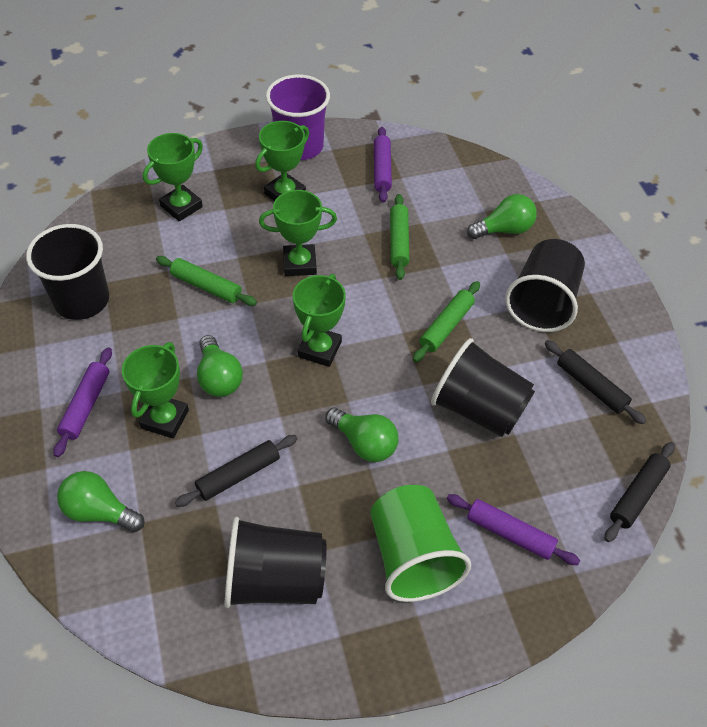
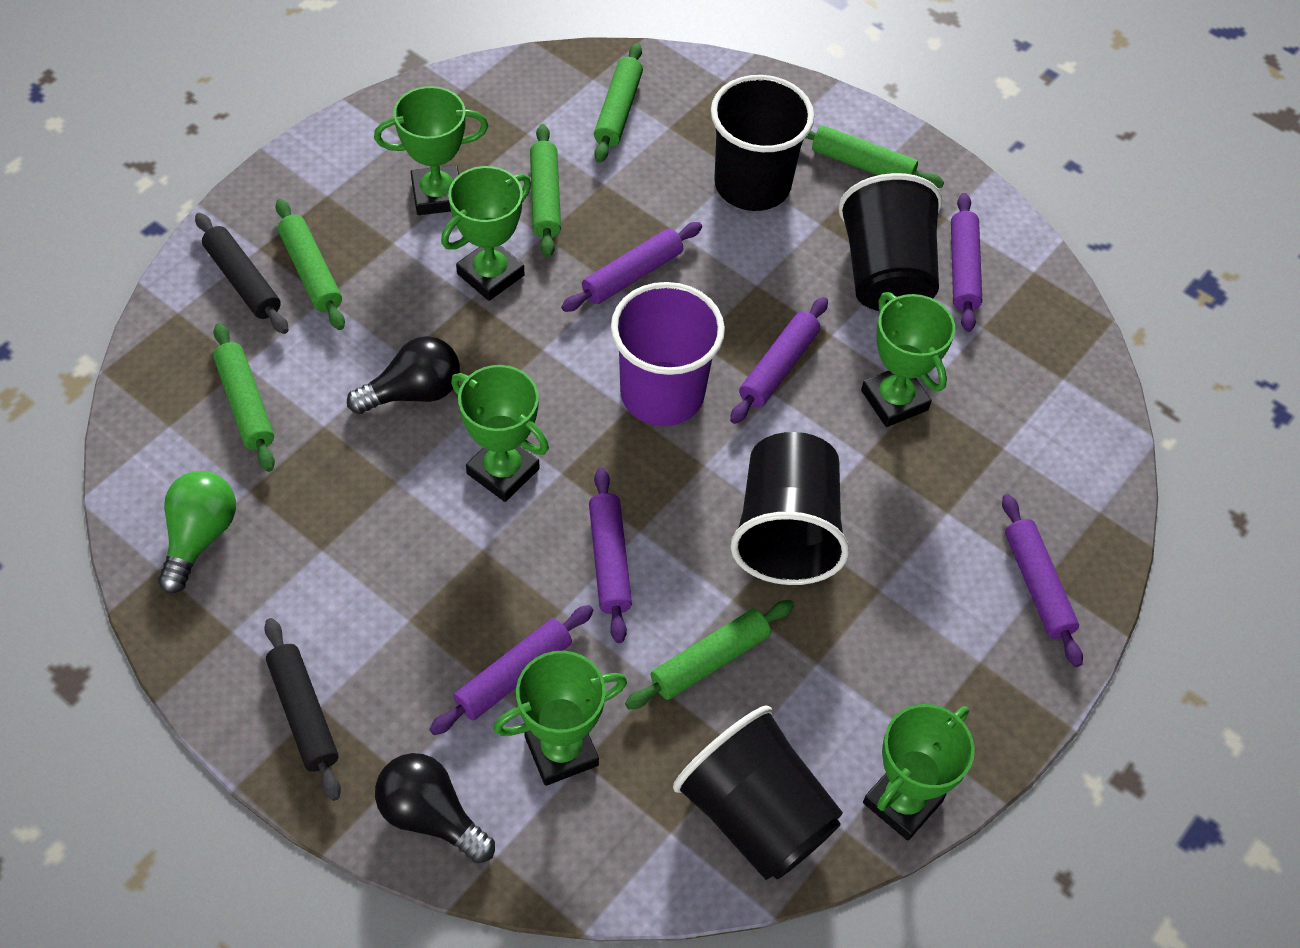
black light bulb: none = 0 -> [347,336,460,414] [375,753,495,864] = 2
black rolling pin: [175,435,298,507] [545,340,646,424] [605,442,675,542] = 3 -> [195,213,288,334] [264,618,341,801] = 2
green cup: [371,485,471,602] = 1 -> none = 0
green light bulb: [57,471,145,532] [197,335,243,397] [325,407,398,462] [467,194,537,239] = 4 -> [158,471,236,594] = 1
green rolling pin: [156,256,257,306] [390,194,409,280] [413,281,480,362] = 3 -> [213,323,275,472] [275,199,345,330] [530,124,561,258] [594,43,643,163] [625,600,794,710] [805,125,944,188] = 6
green trophy: [122,342,189,439] [143,133,203,221] [255,121,309,201] [259,190,337,276] [293,274,346,367] = 5 -> [374,86,488,215] [441,166,531,301] [451,365,549,502] [494,651,627,786] [861,292,955,427] [863,704,975,841] = 6
purple rolling pin: [53,347,112,457] [374,127,392,203] [447,494,580,565] = 3 -> [430,605,593,735] [561,222,702,312] [589,468,632,643] [730,297,828,424] [951,193,982,332] [1002,494,1083,667] = 6

